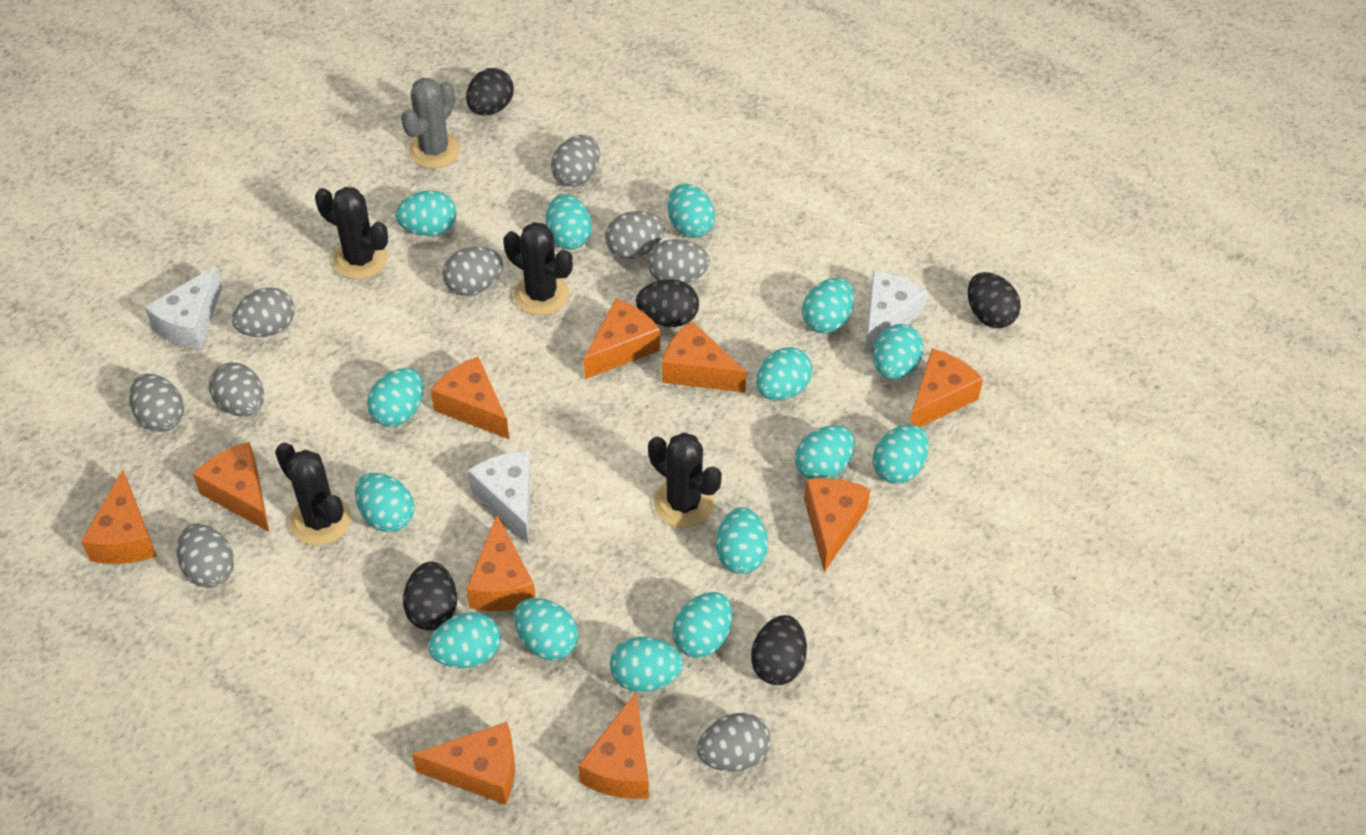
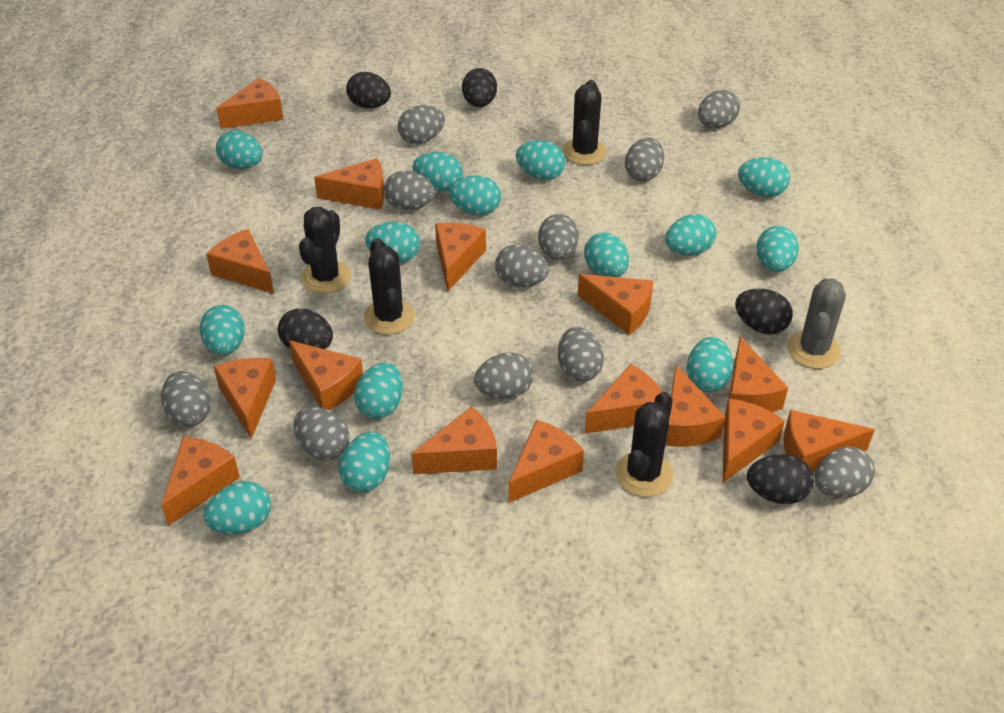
grey egg: [129,374,184,432] [177,524,234,588] [209,362,264,417] [232,287,295,337] [442,247,503,296] [551,135,600,187] [605,211,665,259] [648,239,710,284] [697,713,770,772] = 9 -> [161,371,211,427] [294,407,349,461] [384,171,435,210] [398,105,445,144] [474,353,534,399] [495,245,549,287] [538,214,579,260] [558,327,604,382] [625,137,664,182] [698,90,740,128] [815,447,875,498] = 11
orange cheese: [81,470,157,564] [193,442,269,532] [412,722,515,805] [430,357,509,439] [466,515,535,611] [578,692,649,799] [584,299,660,379] [662,321,747,393] [804,478,870,573] [910,348,983,427] = 10 -> [161,437,240,526] [206,229,274,294] [214,358,276,439] [216,78,284,129] [289,340,363,410] [314,158,384,210] [412,406,497,474] [435,222,486,292] [508,420,584,503] [578,274,653,335] [585,364,662,434] [665,365,725,447] [723,398,785,483] [729,337,788,413] [784,410,875,472] = 15
turquoise egg: [355,473,414,532] [367,368,423,427] [395,190,456,236] [428,612,501,668] [514,598,578,660] [546,194,592,250] [610,637,683,692] [668,184,715,238] [672,592,732,658] [716,507,768,574] [756,347,813,400] [795,425,855,479] [802,278,854,333] [873,324,924,379] [873,424,929,484] = 15 -> [200,305,245,355] [203,481,271,534] [216,131,262,169] [339,432,390,492] [354,362,403,419] [365,222,420,263] [412,152,463,192] [449,175,501,215] [516,140,565,180] [584,232,629,277] [665,214,716,256] [687,337,733,392] [738,157,790,197] [756,226,799,272] = 14
white cheese: [145,266,222,349] [468,451,531,544] [865,270,927,353] = 3 -> none = 0

